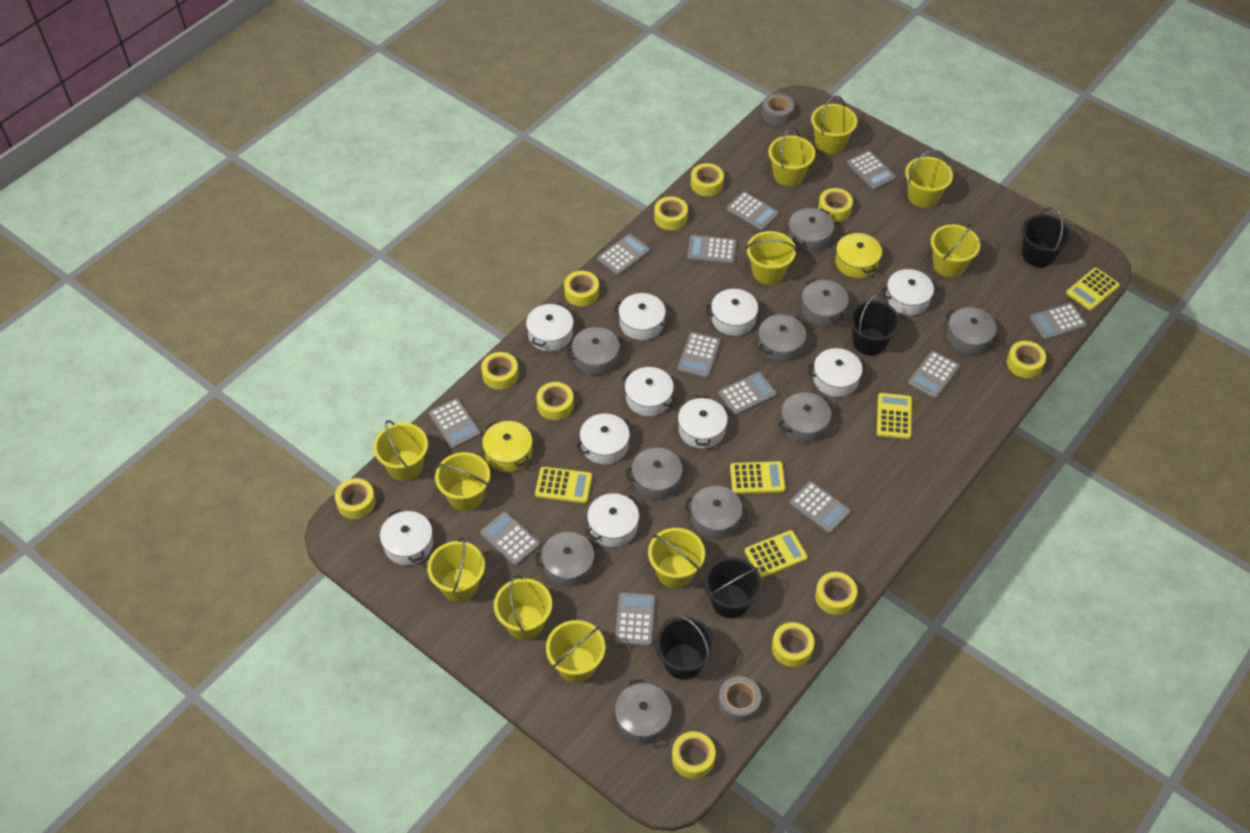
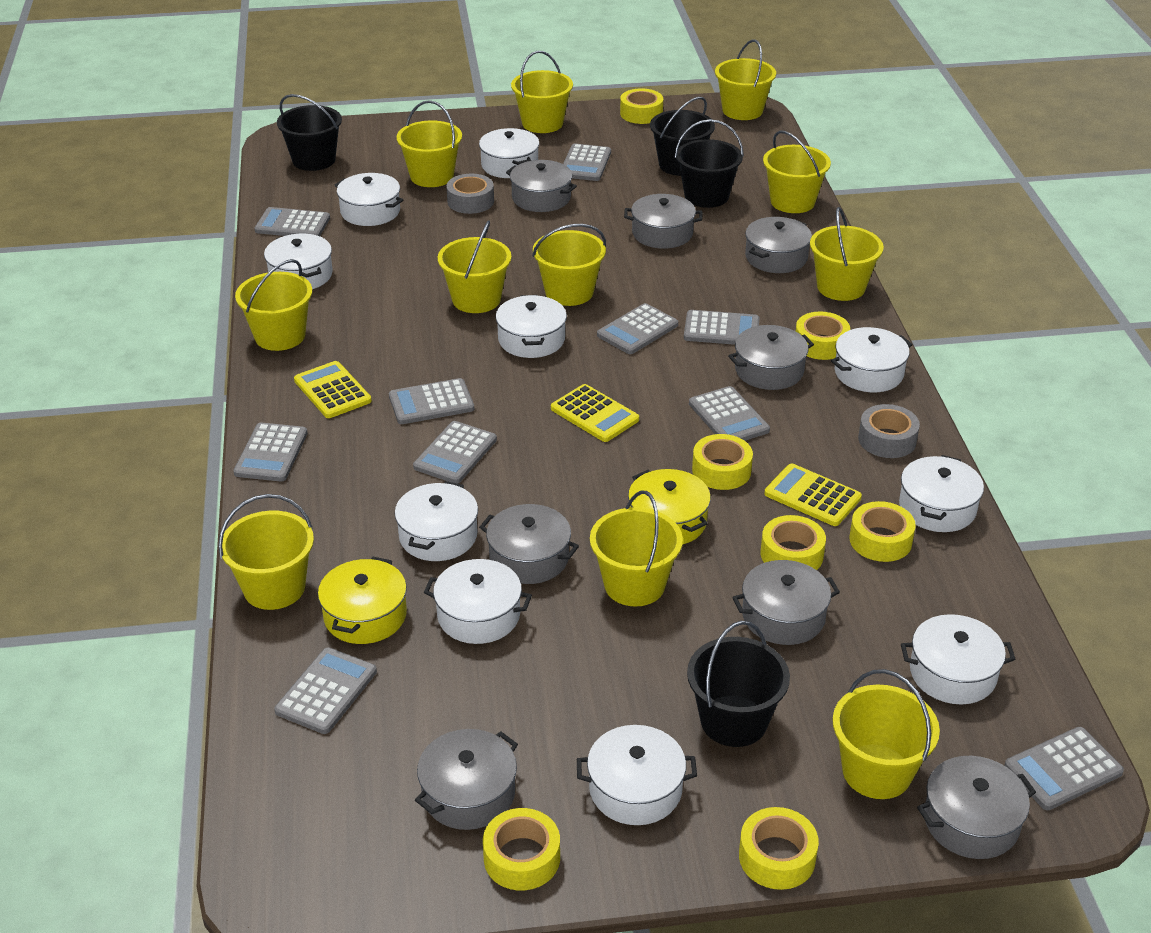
grey calculator: [429,398,481,449] [480,512,540,566] [597,234,650,276] [615,592,655,647] [677,332,721,378] [687,235,737,264] [718,372,777,416] [726,192,779,231] [789,481,851,534] [847,151,896,190] [908,351,960,399] [1029,303,1087,340] = 12 -> [233,422,307,482] [254,207,330,236] [274,647,377,734] [389,378,474,424] [413,421,497,484] [563,144,611,181] [597,303,678,354] [684,310,760,345] [689,386,770,441] [1004,727,1124,810] = 10
grey pot: [536,532,600,587] [566,327,625,375] [615,679,672,744] [626,448,688,500] [685,486,748,539] [758,315,806,362] [778,393,833,443] [788,208,834,253] [801,279,849,327] [945,307,999,355] = 10 -> [415,729,518,830] [479,504,579,584] [506,160,577,212] [624,194,702,249] [728,325,814,390] [732,560,840,645] [745,217,812,273] [917,756,1036,859] = 8
yellow calculator: [535,467,592,503] [730,461,785,494] [745,530,808,578] [877,393,912,439] [1066,268,1120,311] = 5 -> [294,361,372,418] [551,384,639,442] [764,464,862,526] = 3
yellow tape: [335,478,376,519] [481,352,519,390] [536,382,574,420] [564,271,599,306] [654,196,688,230] [672,731,715,779] [691,163,724,196] [772,622,814,667] [815,572,857,615] [818,188,853,222] [1007,341,1046,378] = 11 -> [483,808,560,890] [620,88,663,124] [692,434,753,490] [739,807,819,890] [761,515,826,570] [796,312,850,360] [849,501,916,562] = 7

